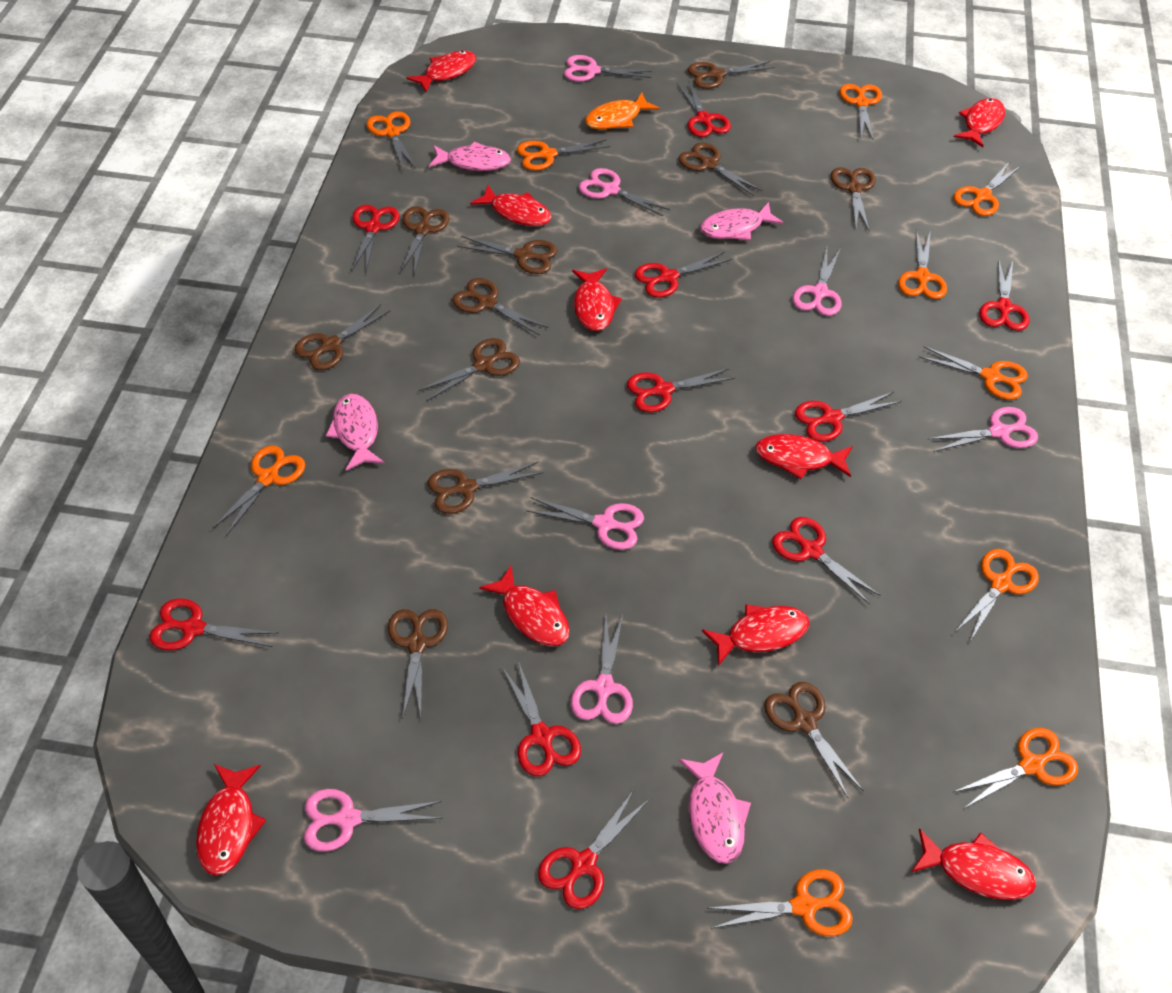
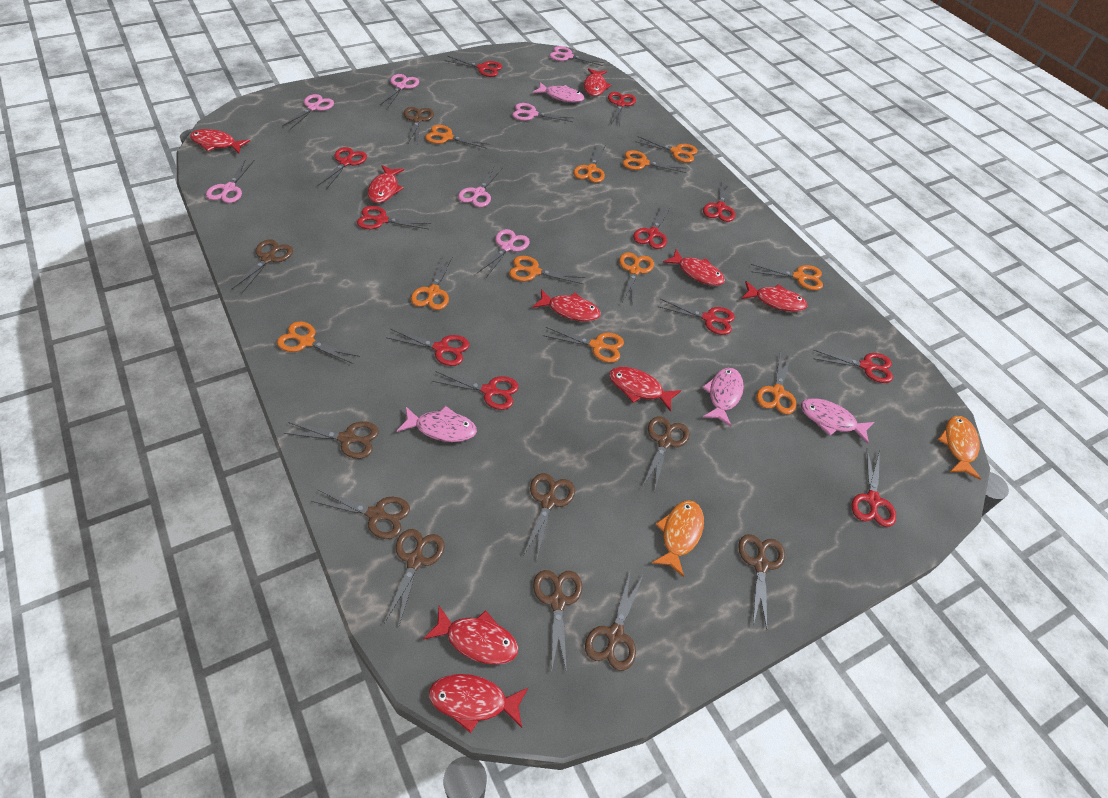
brown scissors: [294,304,390,370] [388,609,448,717] [400,206,449,275] [418,338,520,401] [427,461,544,514] [452,278,548,336] [457,236,557,274] [678,143,762,196] [688,61,775,89] [764,682,863,798] [831,167,876,230] = 11 -> [232,239,293,293] [284,421,379,459] [311,489,410,539] [384,529,445,628] [404,107,434,143] [524,473,575,558] [533,570,583,674] [585,572,644,671] [643,416,690,492] [738,534,785,629] = 10
orange fish: [585,93,660,129] = 1 -> [652,500,704,577] [938,416,981,480] = 2
orange scissors: [213,445,305,536] [366,111,416,170] [517,139,610,171] [708,869,853,936] [839,84,882,139] [898,230,947,299] [919,346,1028,400] [953,161,1021,216] [954,549,1039,643] [954,728,1078,808] = 10 -> [277,321,360,364] [411,257,452,310] [425,125,490,149] [509,256,585,284] [543,327,624,363] [573,144,606,183] [619,252,654,305] [623,150,687,173] [635,136,698,163] [751,264,823,290] [756,351,796,414] = 11
red scissors: [150,598,278,650] [352,204,400,271] [502,661,581,776] [538,790,650,909] [627,368,735,412] [635,252,732,298] [677,81,731,137] [772,517,880,604] [795,392,902,442] [979,261,1030,331] = 10 -> [317,147,367,189] [357,206,431,229] [386,329,469,366] [432,371,519,410] [445,56,502,77] [608,92,636,127] [633,205,671,249] [657,299,735,335] [703,180,735,222] [813,350,893,383] [851,449,896,527] = 11

